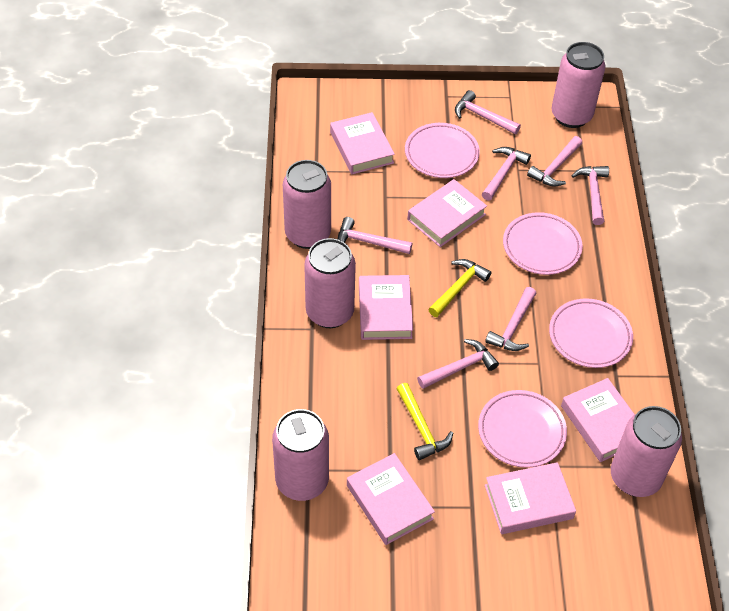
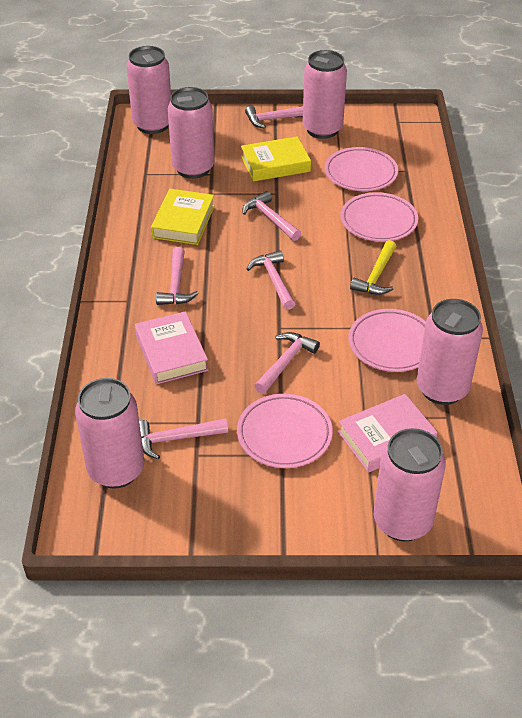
pink book: [330,112,395,175] [347,453,435,545] [359,275,413,340] [407,179,487,247] [485,462,576,534] [561,378,635,462] = 6 -> [135,311,208,384] [338,394,438,473] = 2
pink can: [272,409,329,501] [283,160,331,249] [304,238,356,328] [552,42,605,128] [611,406,682,497] = 5 -> [75,378,144,489] [126,46,171,134] [167,87,215,179] [303,50,347,139] [374,428,446,542] [417,299,483,405] = 6
pink hammer: [338,217,412,254] [417,339,499,389] [455,90,521,134] [482,147,531,201] [485,287,536,351] [527,136,582,187] [572,166,609,225] = 7 -> [139,418,228,459] [156,247,199,305] [243,191,301,241] [245,106,303,128] [247,250,295,310] [254,332,320,394] = 6
yellow book: none = 0 -> [151,189,215,245] [241,136,311,182] = 2
yellow hammer: [397,383,453,460] [428,259,492,317] = 2 -> [350,240,396,295] = 1

